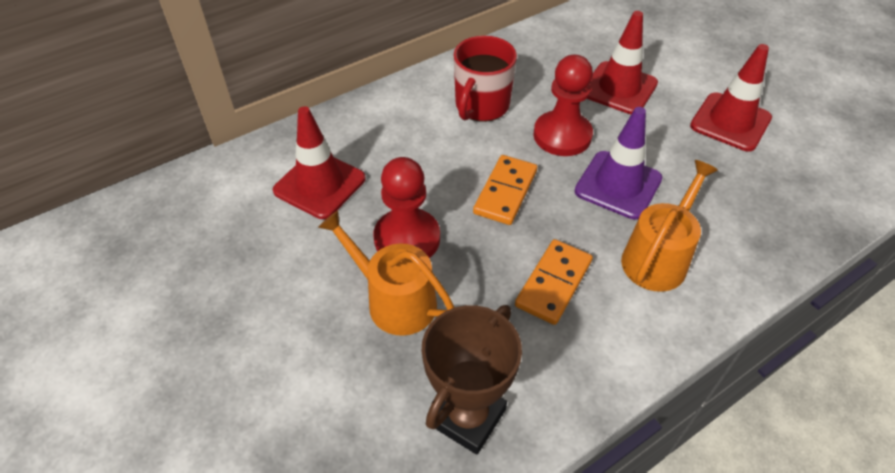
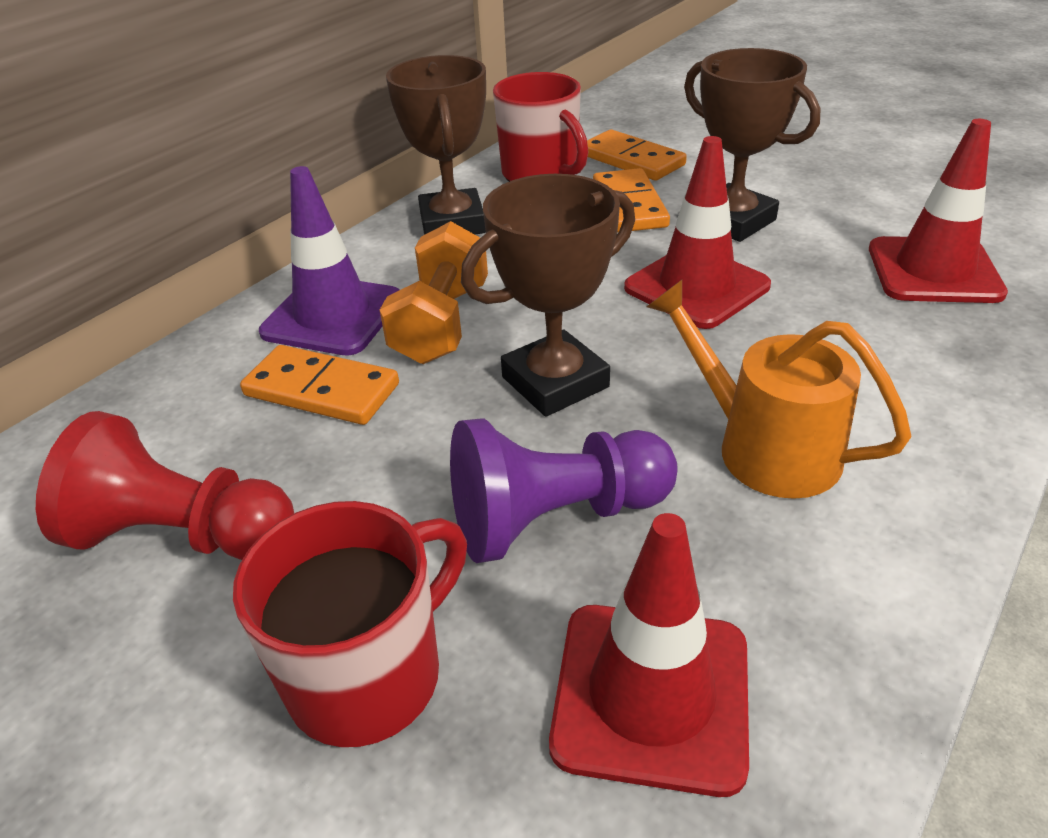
brown trophy: [422,305,522,455] = 1 -> [386,55,486,235] [461,174,635,417] [684,48,821,242] = 3
orange domino: [473,155,537,225] [515,239,593,325] = 2 -> [240,345,399,425] [587,130,687,180] [593,168,670,232] = 3
orange dumbbell: none = 0 -> [380,221,488,364] = 1
orange watering can: [318,211,455,336] [621,160,718,292] = 2 -> [647,280,912,499] = 1
purple pawn: none = 0 -> [450,418,678,563] = 1
red mug: [454,36,517,122] = 1 -> [233,501,467,747] [493,72,589,182] = 2
red pawn: [373,157,440,258] [534,55,593,156] = 2 -> [36,411,294,560] = 1

